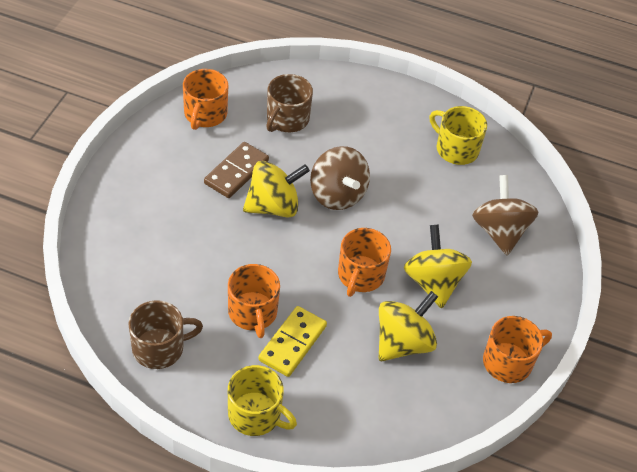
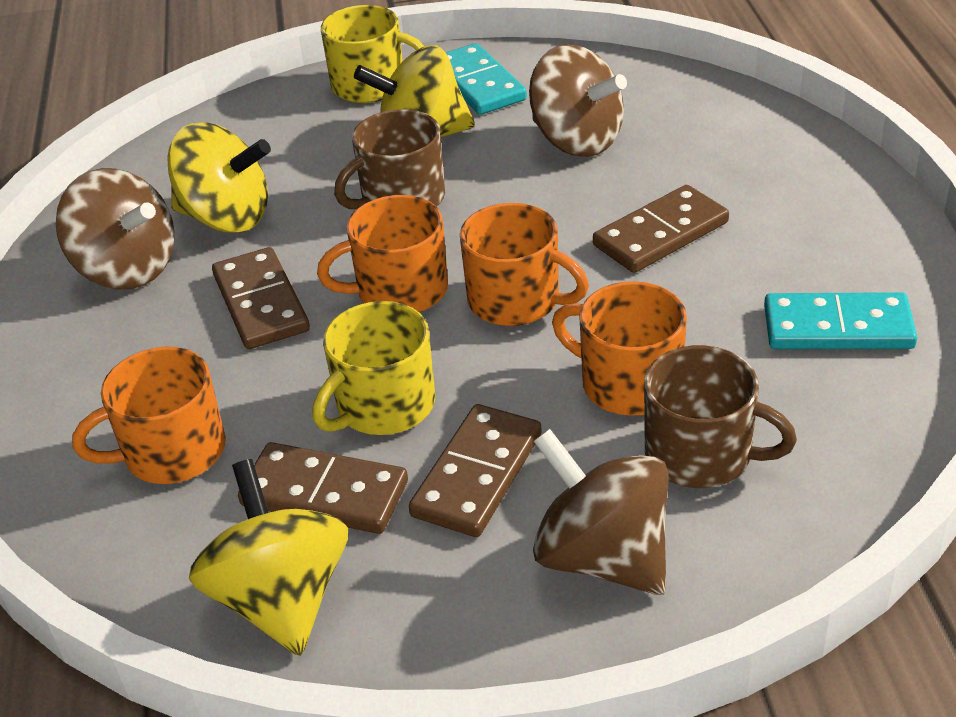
brown domino: [204,142,269,198] = 1 -> [212,247,310,349] [238,442,408,534] [409,404,542,537] [593,185,729,273] = 4
brown spinning top: [310,146,370,210] [472,175,538,255] = 2 -> [56,168,175,290] [529,44,627,157] [533,429,669,595] = 3
turquoise domino: none = 0 -> [446,43,527,115] [764,292,917,349] = 2
yellow domino: [258,306,327,377] = 1 -> none = 0

